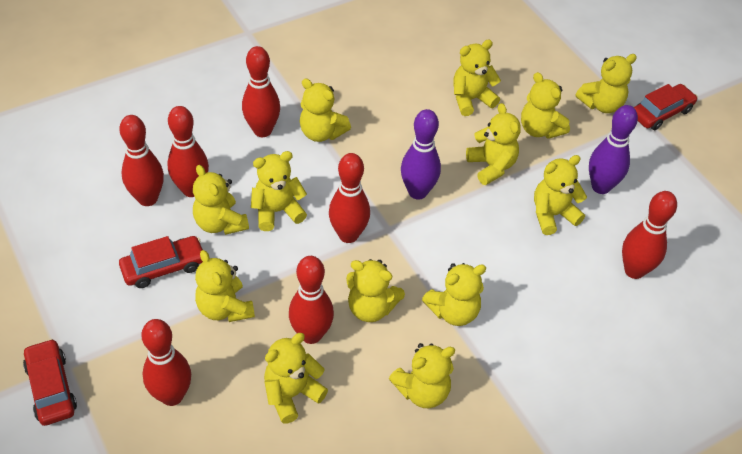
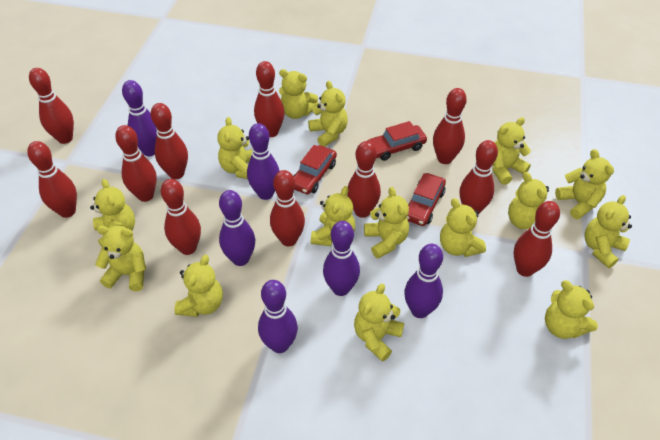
purple bowling pin: [401,109,441,199] [589,105,638,194] = 2 -> [122,80,157,156] [219,190,255,266] [247,123,280,200] [258,280,298,353] [323,221,360,296] [404,244,443,318] = 6
red bowling pin: [120,115,164,206] [141,319,191,406] [167,106,209,197] [242,46,280,137] [289,256,334,344] [329,153,370,243] [622,191,677,279] = 7 -> [27,141,77,218] [29,68,74,144] [115,125,157,202] [151,103,188,179] [161,179,201,255] [254,61,284,137] [270,170,305,246] [347,141,381,218] [433,88,467,164] [460,140,498,214] [514,201,560,277] = 11
yellow teddy bear: [193,165,249,235] [195,250,255,322] [251,151,307,231] [264,333,328,424] [300,78,351,142] [346,259,405,322] [389,343,455,408] [422,263,486,326] [453,40,501,116] [466,103,521,185] [521,72,570,139] [534,155,587,235] [575,54,637,113] = 13 -> [90,179,135,248] [95,226,146,291] [174,255,223,317] [217,117,252,179] [279,69,319,119] [308,81,348,147] [311,186,355,246] [354,283,404,362] [364,187,409,259] [440,198,486,257] [492,117,531,185] [508,172,549,229] [545,280,598,339] [555,149,614,219] [584,195,632,268] = 15

